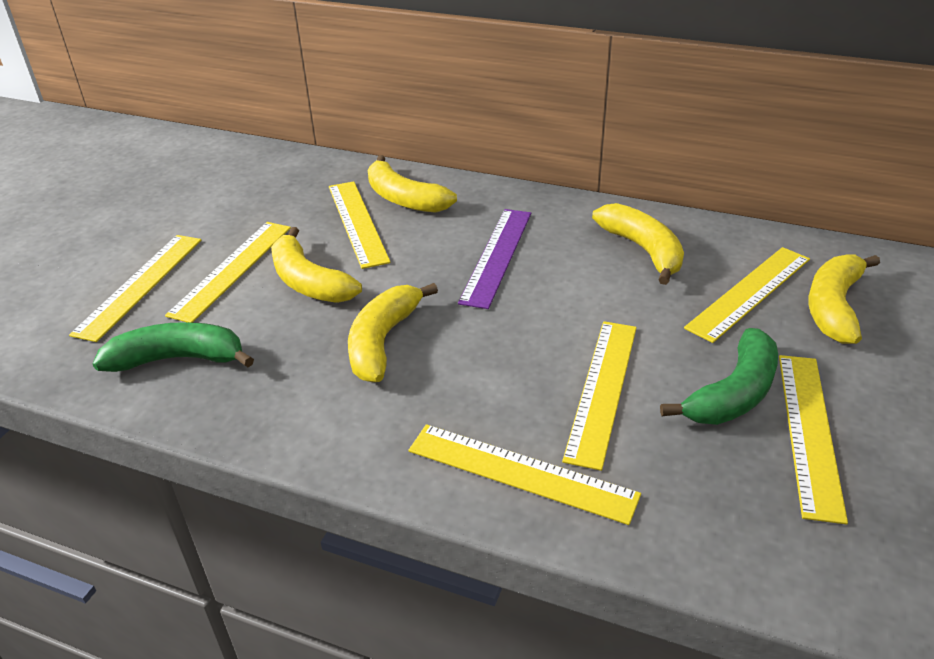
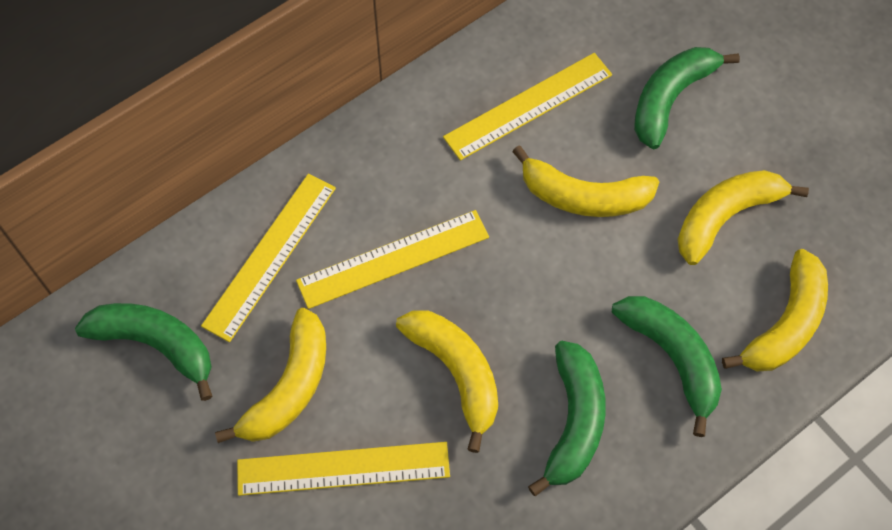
green banana: [92,322,254,372] [660,328,778,425] = 2 -> [75,303,212,401] [528,341,606,497] [612,296,722,437] [634,47,740,149] = 4
purple ruler: [458,209,531,309] = 1 -> none = 0
yellow ruler: [69,235,201,342] [165,222,291,323] [329,181,391,269] [409,424,641,525] [562,321,637,471] [684,247,810,343] [779,355,848,524] = 7 -> [201,173,336,342] [237,442,450,496] [296,210,489,309] [443,53,612,160] = 4

